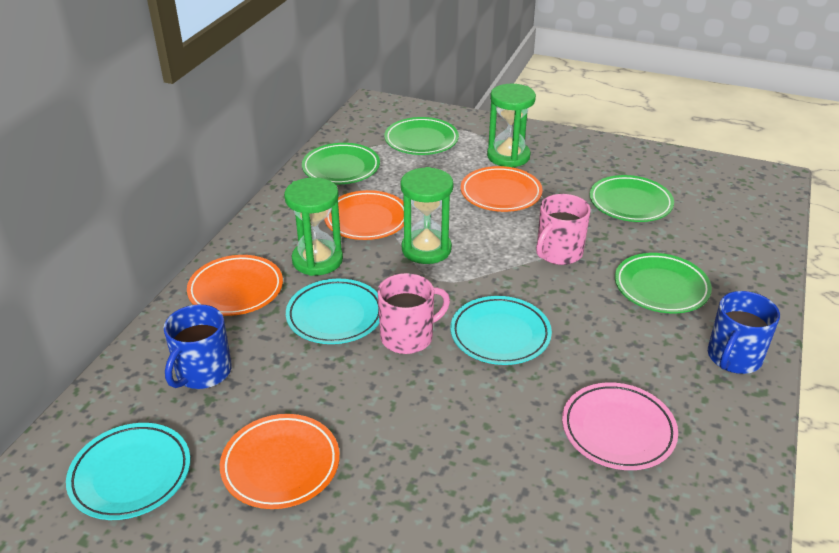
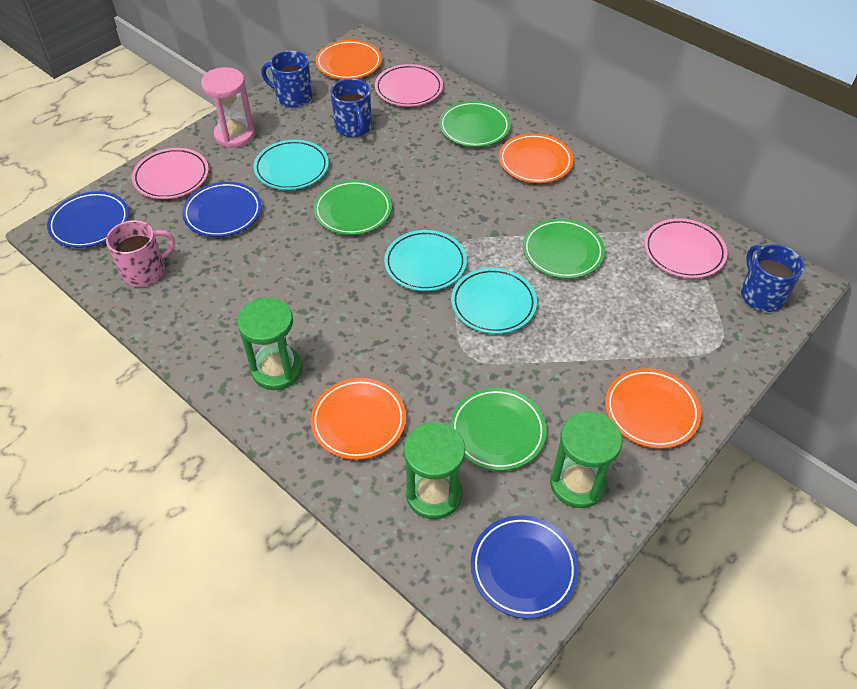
blue mug: [163,304,232,389] [708,291,780,374] = 2 -> [261,50,312,108] [330,79,372,137] [741,244,804,312] = 3
blue plate: none = 0 -> [47,191,129,248] [182,182,262,237] [471,515,578,619] = 3
pink hourglass: none = 0 -> [201,67,255,148] = 1
pink mug: [378,273,450,354] [536,194,591,265] = 2 -> [106,220,175,287] = 1
pink plate: [562,382,678,470] = 1 -> [132,148,209,199] [375,64,443,107] [644,218,727,278] = 3

